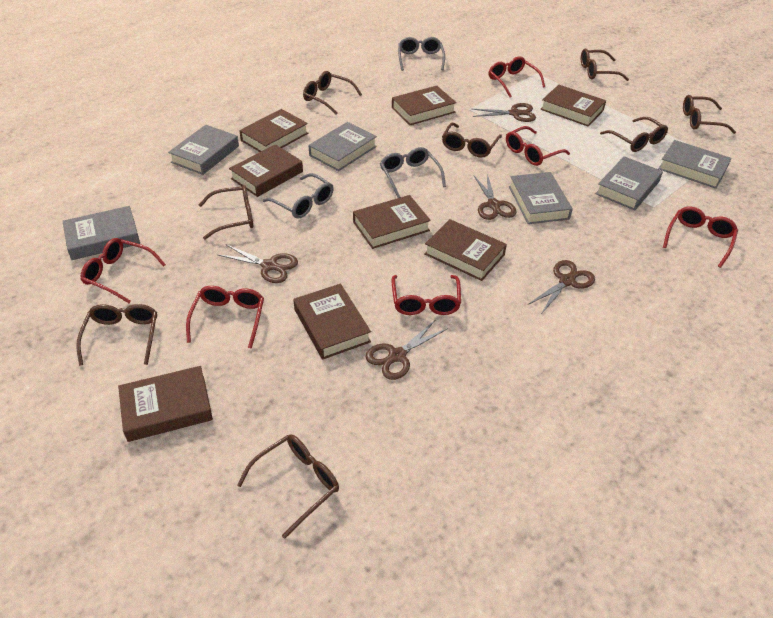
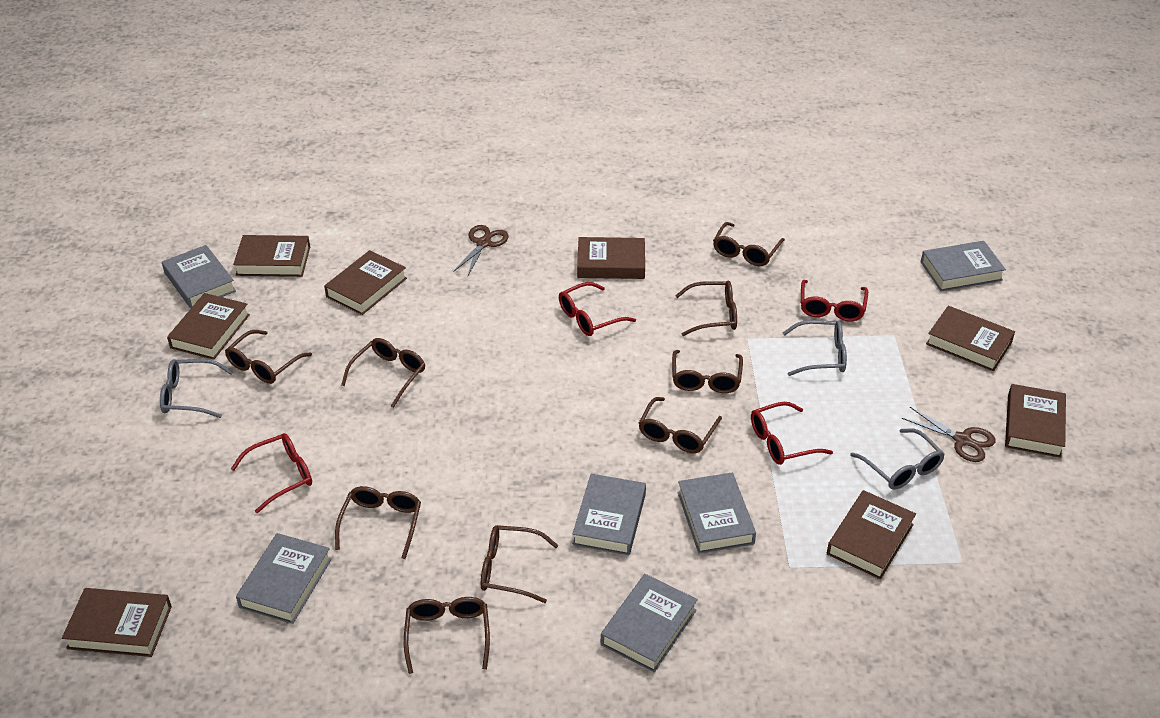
brown glasses: [76,304,157,366] [199,185,253,240] [237,434,339,539] [303,71,362,115] [442,123,502,158] [581,49,629,81] [600,117,668,152] [683,95,736,134] = 8 -> [225,330,312,384] [335,486,421,559] [341,338,425,408] [404,597,490,674] [481,525,558,603] [639,397,722,453] [672,350,743,393] [675,281,737,336] [713,222,785,266] = 9
brown scissors: [218,244,298,283] [366,320,448,380] [472,103,536,122] [474,174,516,220] [528,260,595,313] = 5 -> [453,225,509,275] [902,407,996,462] = 2
red glasses: [81,238,166,303] [186,286,264,349] [391,275,461,315] [489,56,545,97] [506,126,570,166] [663,207,738,268] = 6 -> [231,433,312,513] [559,282,636,336] [751,402,833,465] [801,280,868,321] = 4

